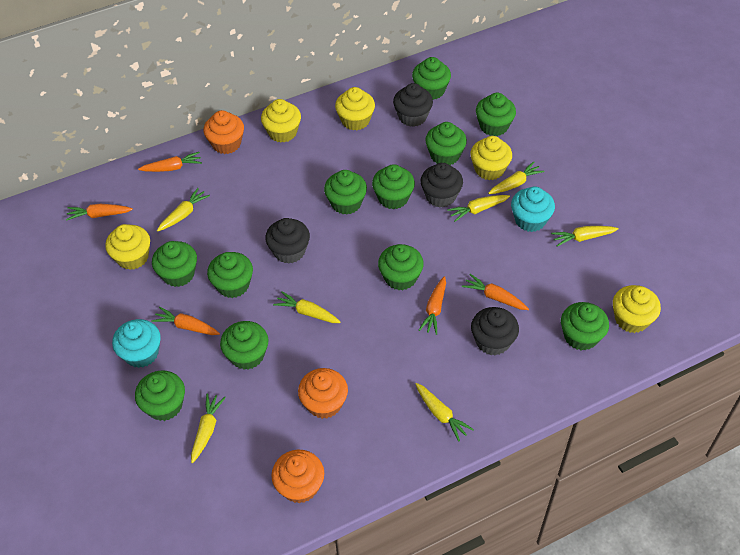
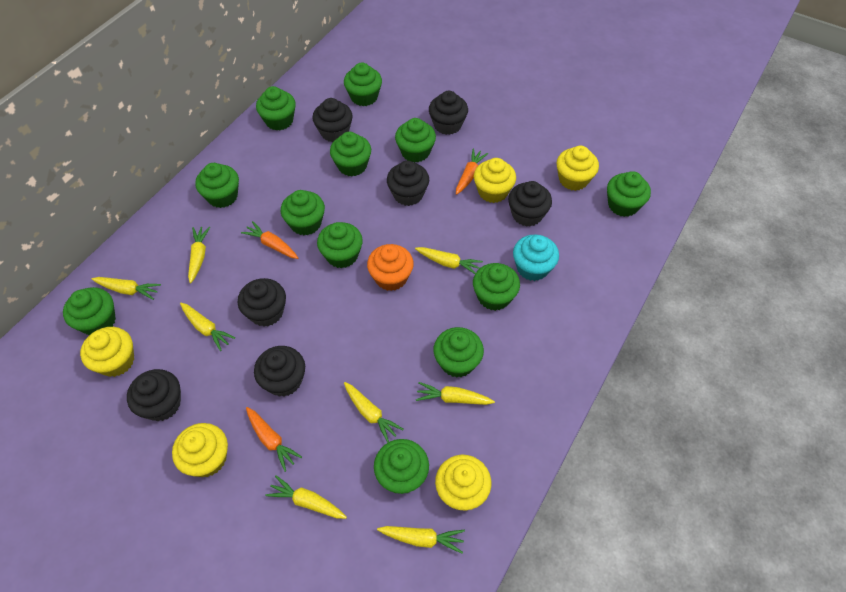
black cupcake: [265,218,310,264] [393,83,433,127] [420,163,463,208] [471,307,519,356] = 4 -> [127,369,181,421] [238,278,286,327] [254,346,305,397] [312,98,353,142] [387,161,429,206] [429,91,468,135] [508,181,552,227] = 7
green cupcake: [135,371,185,421] [152,241,197,287] [207,252,253,298] [220,321,268,370] [324,170,367,215] [372,164,415,209] [378,244,424,290] [412,57,451,100] [425,122,467,165] [476,93,516,136] [561,302,609,351] = 11 -> [63,287,116,335] [195,163,239,208] [256,86,296,130] [281,190,325,235] [317,222,363,268] [330,132,371,176] [344,63,382,106] [374,439,429,494] [395,118,436,163] [433,327,484,378] [473,263,520,311] [607,171,651,217] = 12
orange carrot: [66,204,133,221] [138,152,202,172] [151,307,220,335] [419,276,446,335] [462,274,529,310] = 5 -> [241,221,298,259] [246,407,302,472] [456,149,488,195] = 3
orange cupcake: [204,110,244,154] [271,450,324,503] [298,368,348,419] = 3 -> [367,244,414,291] = 1
turquoise cupcake: [112,319,161,368] [511,186,555,232] = 2 -> [513,235,559,281] = 1
yellow carrot: [157,188,210,231] [191,393,226,463] [273,291,340,323] [416,383,474,442] [447,195,510,222] [488,161,544,194] [551,226,619,247] = 7 -> [92,277,161,300] [180,303,235,351] [188,227,210,283] [265,475,347,519] [344,382,403,443] [377,526,465,554] [415,247,483,274] [416,382,495,405] = 8

